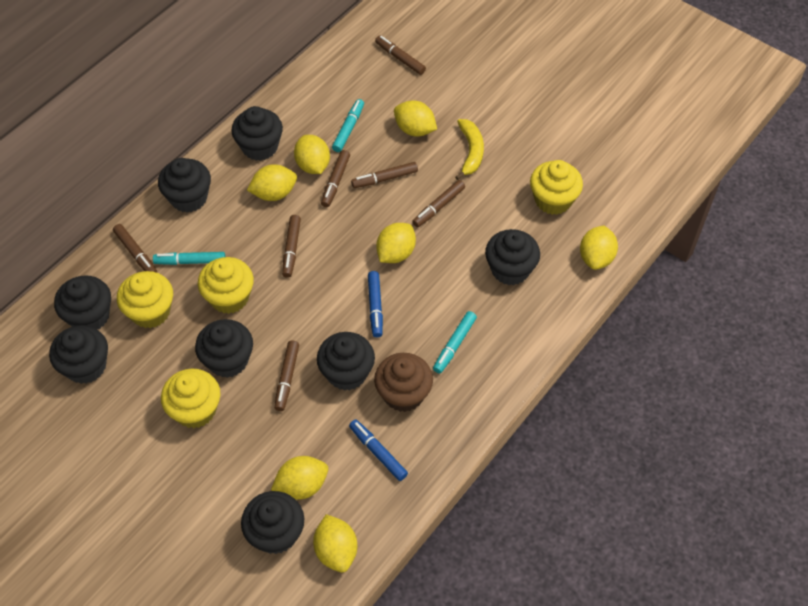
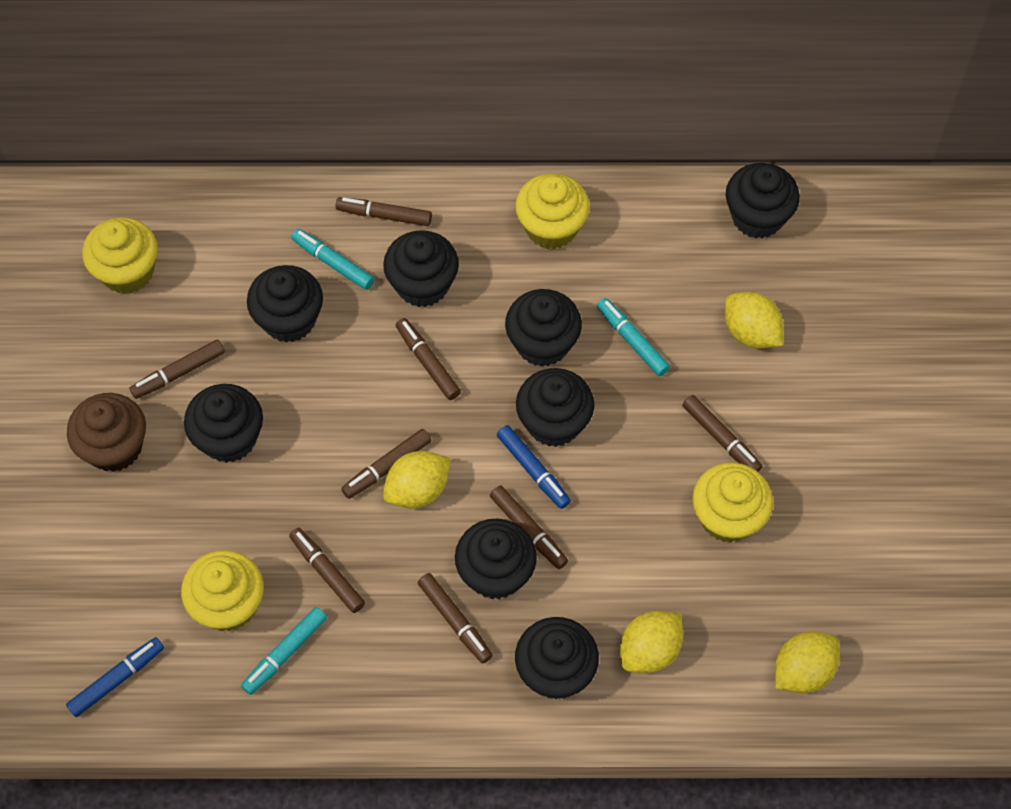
brown marker: [113,224,157,273] [274,341,299,411] [282,215,301,278] [321,150,350,207] [351,162,418,188] [375,36,426,75] [412,180,465,227] = 7 -> [129,340,225,399] [289,528,365,613] [336,197,432,226] [341,429,431,499] [396,318,461,400] [418,573,493,664] [490,486,568,569] [682,395,762,472] = 8
yellow banana: [455,119,484,180] = 1 -> none = 0
yellow lemon: [247,164,297,201] [271,456,328,500] [294,135,330,174] [313,514,357,573] [376,223,416,263] [394,100,437,136] [580,226,618,270] = 7 -> [383,451,451,509] [620,611,683,673] [725,292,783,348] [775,631,840,693] = 4

